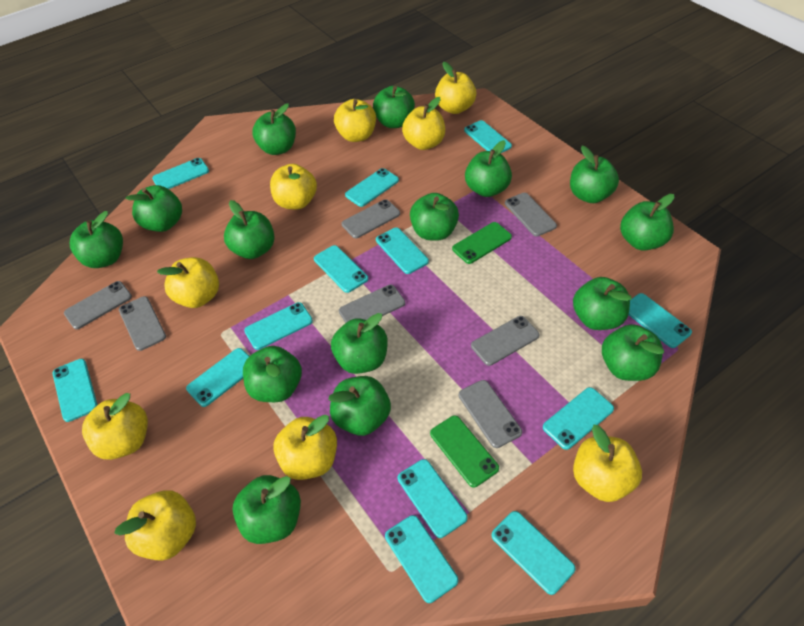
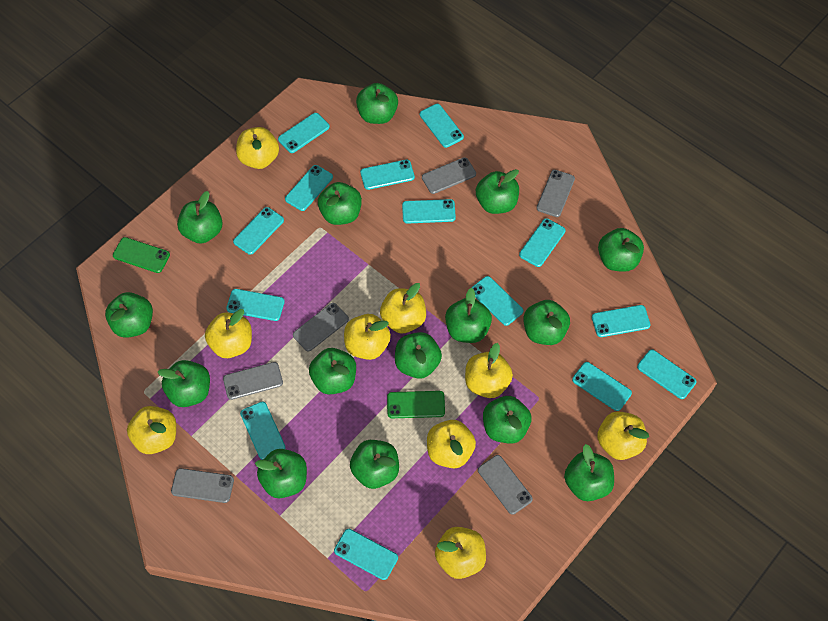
grey phone: [64,281,132,329] [119,296,166,351] [339,285,405,323] [342,199,400,238] [459,380,522,448] [471,316,539,366] [505,193,557,236] = 7 -> [171,468,234,503] [223,362,283,400] [293,303,349,351] [422,157,476,194] [478,455,533,515] [537,170,575,217] = 6
turquoise phone: [53,359,98,422] [152,158,209,189] [186,348,249,407] [244,302,313,350] [314,245,368,293] [345,168,399,207] [376,228,429,274] [385,515,458,603] [398,459,468,538] [464,120,512,153] [491,511,576,595] [543,387,614,450] [628,293,692,348] = 13 -> [226,289,285,321] [233,207,284,255] [240,402,286,460] [278,113,330,153] [285,165,333,211] [334,529,398,580] [360,160,415,190] [402,199,456,224] [420,104,464,148] [471,276,524,326] [519,218,566,267] [572,362,632,411] [592,305,651,337] [637,349,697,399] = 14

